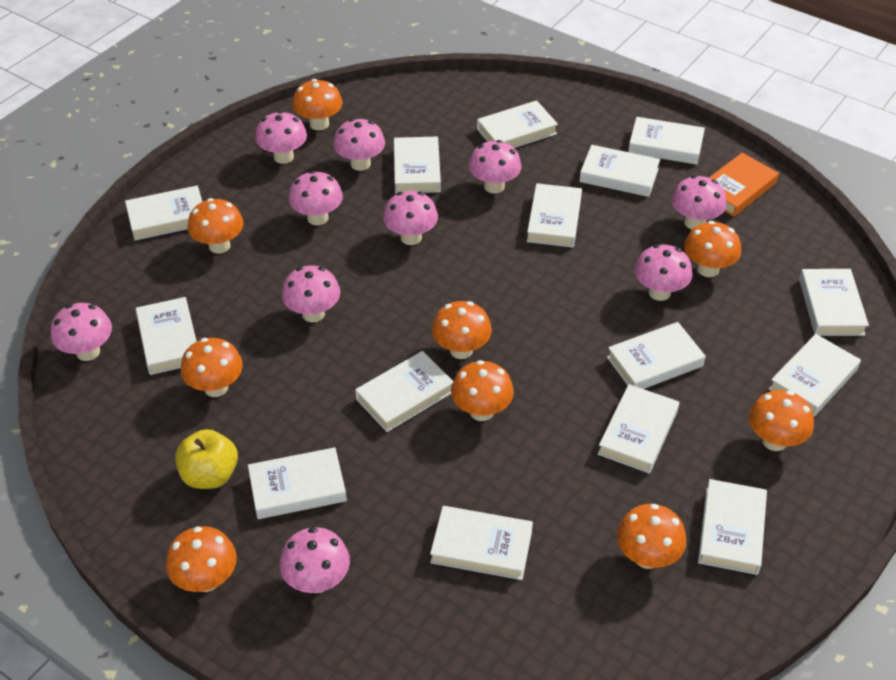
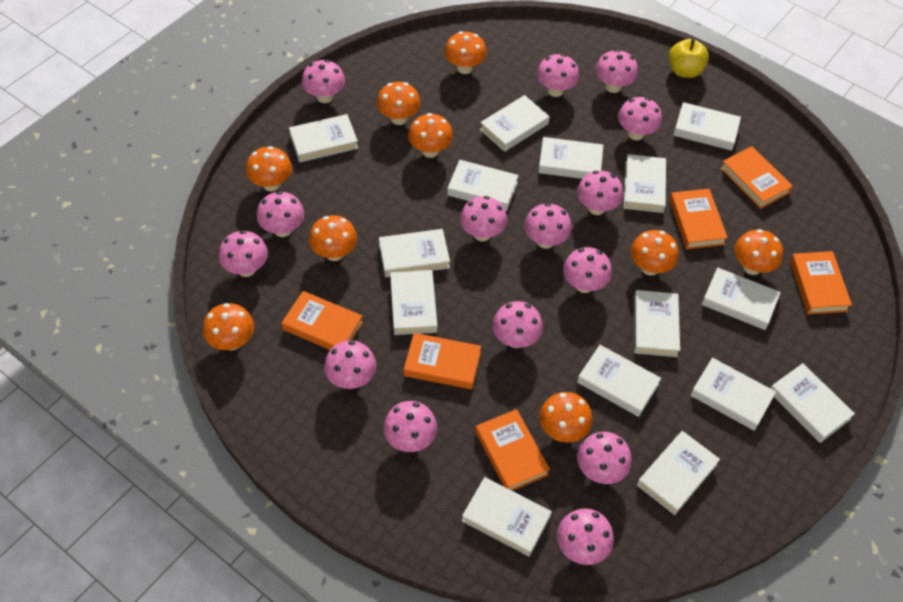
orange book: [709,153,779,217] = 1 -> [282,291,363,350] [404,333,481,389] [475,409,550,491] [669,189,728,249] [720,146,793,209] [790,251,852,314] = 6
pink mushroom: [51,303,112,361] [255,111,307,164] [279,527,350,593] [282,266,340,322] [288,171,343,225] [333,119,385,171] [383,191,438,245] [469,140,522,194] [635,244,692,301] [672,175,726,229] = 10 -> [219,230,268,277] [257,191,304,237] [302,60,345,103] [324,340,376,389] [383,401,437,452] [460,196,507,241] [492,301,543,348] [524,203,572,249] [537,54,579,97] [557,508,614,565] [563,247,612,293] [577,171,623,215] [577,432,632,484] [595,50,638,93] [618,97,662,140] = 15

